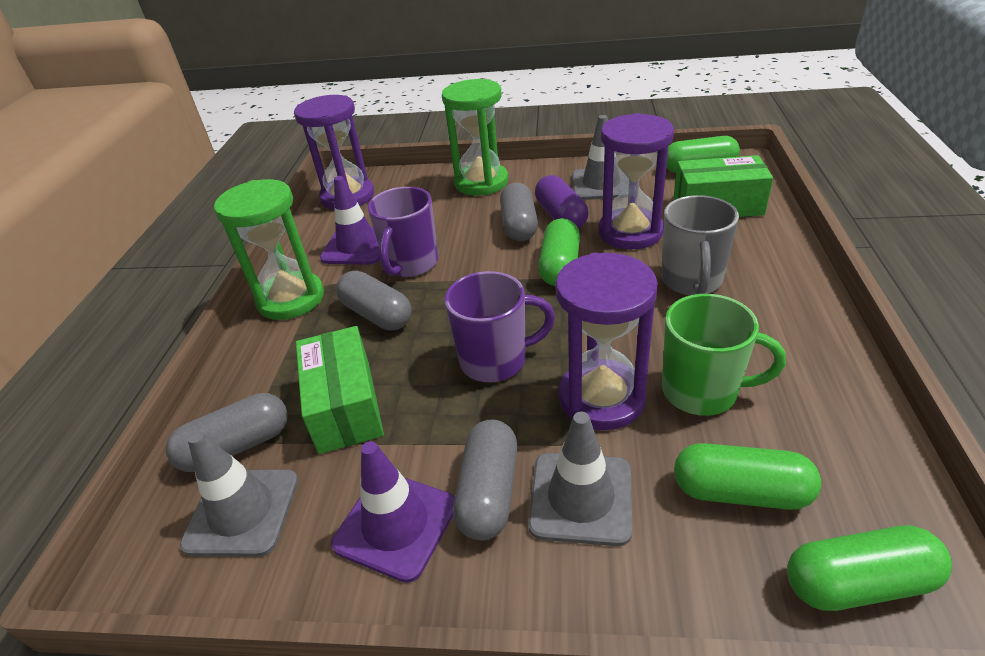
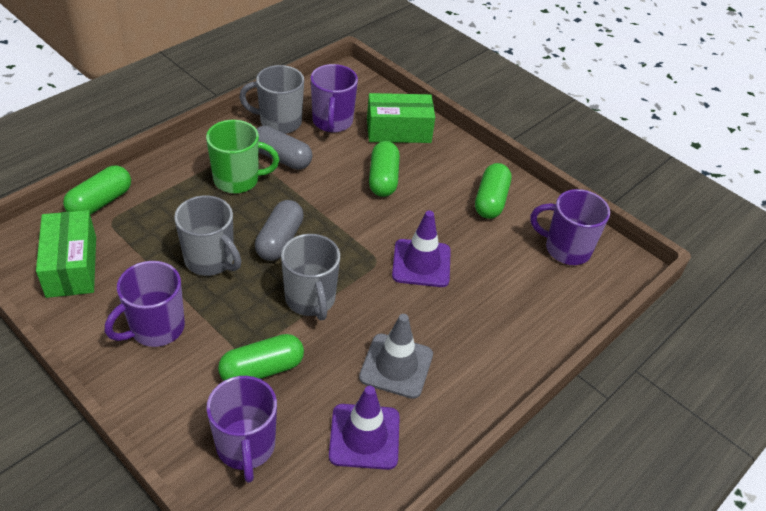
green hourglass: [214,179,324,320] [442,79,508,196] = 2 -> none = 0
grey capsule: [166,393,288,472] [336,271,412,331] [453,419,517,540] [500,183,538,241] = 4 -> [255,200,304,261] [256,126,312,170] = 2
grey mug: [661,195,739,295] = 1 -> [174,195,241,276] [239,65,304,134] [281,234,340,320] = 3
grey traffic cone: [180,431,298,557] [528,412,632,546] [572,115,629,200] = 3 -> [359,314,433,399] = 1
purple capsule: [535,175,588,229] = 1 -> none = 0
purple hourglass: [294,95,374,210] [555,253,658,430] [598,113,674,249] = 3 -> none = 0
purple mug: [367,187,438,277] [445,271,555,382] = 2 -> [105,261,185,347] [206,376,277,483] [311,64,358,132] [530,189,610,265] = 4

